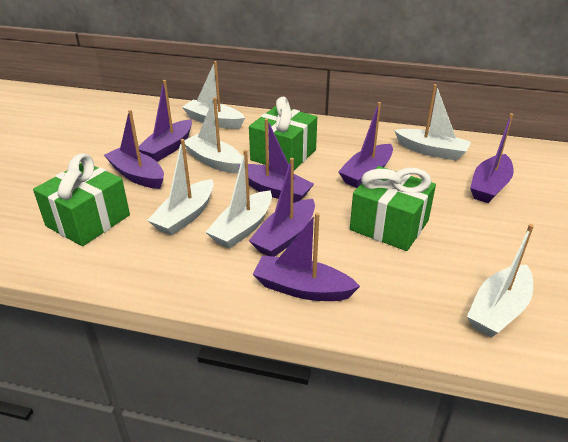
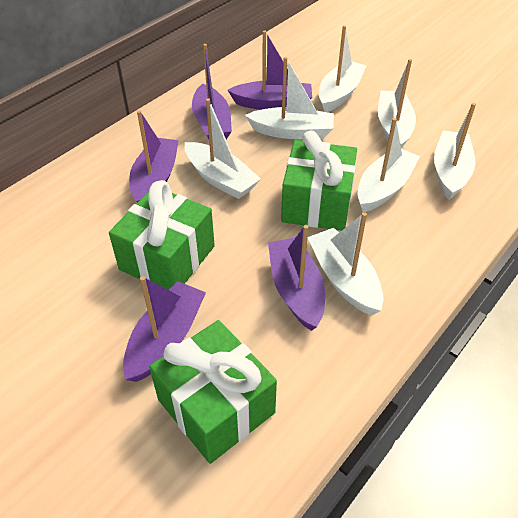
purple boat: [104,110,164,189] [139,80,192,162] [238,118,314,203] [249,158,315,257] [253,213,360,301] [338,102,393,188] [470,113,514,203] = 7 -> [123,276,206,382] [129,110,179,203] [192,44,232,140] [227,30,312,110] [268,225,325,331] = 5
white boat: [147,139,214,236] [182,61,245,129] [184,97,242,174] [206,150,272,249] [394,84,471,161] [467,224,534,337] = 6 -> [185,98,261,199] [245,57,334,139] [308,212,384,316] [319,25,367,112] [358,118,420,212] [378,59,416,148] [434,103,476,200] = 7

